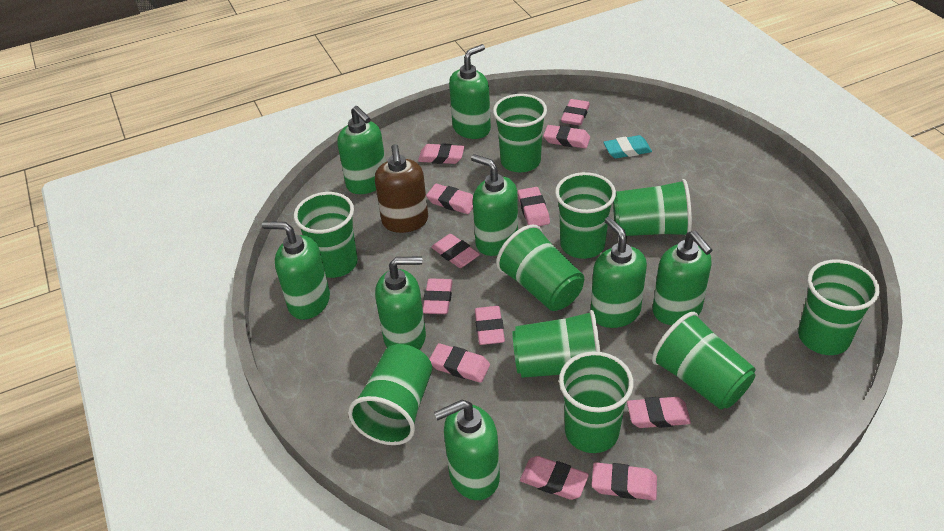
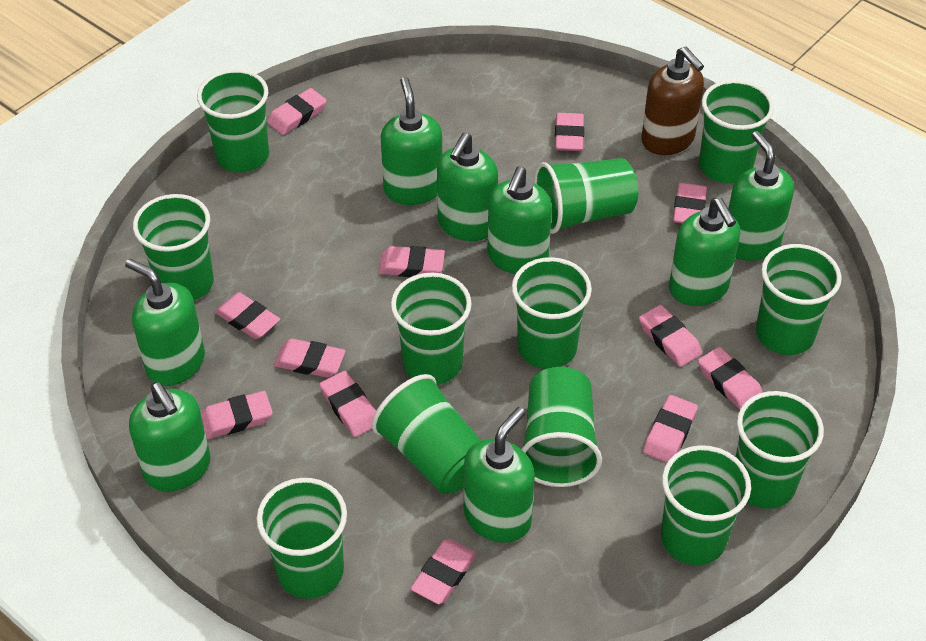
green cup: [294,192,358,278] [348,344,432,445] [493,94,547,172] [496,224,584,311] [512,310,600,378] [555,172,616,259] [559,351,634,453] [613,179,692,236] [652,312,756,409] [798,260,880,355] = 10 -> [133,194,214,301] [197,69,269,172] [257,478,347,599] [372,374,481,494] [391,273,472,385] [512,257,592,369] [521,367,602,487] [534,158,638,234] [661,445,751,565] [699,80,774,183] [736,391,824,509] [756,244,842,355] = 12
turquoise eraser: [603,135,652,158] = 1 -> none = 0

